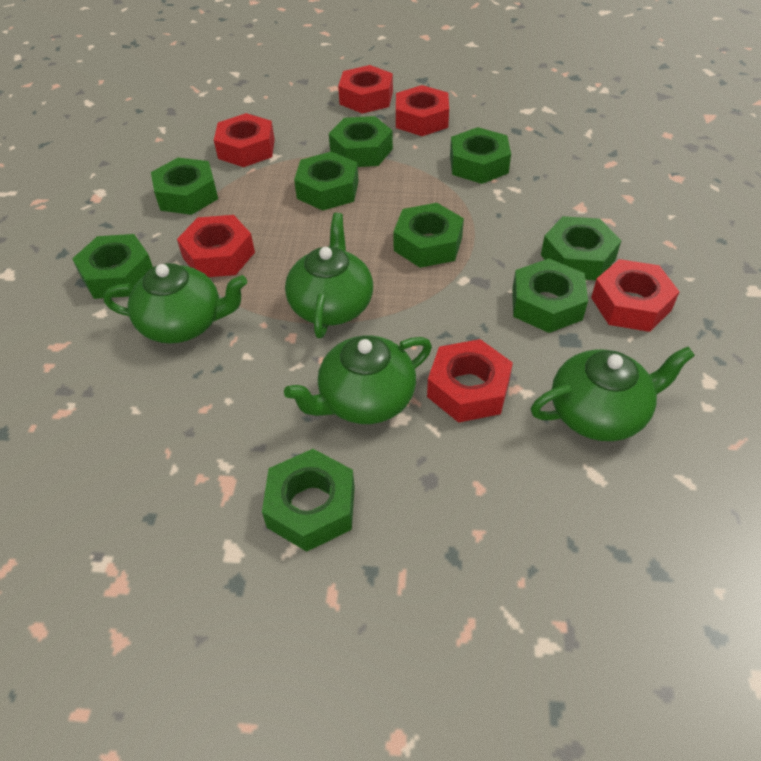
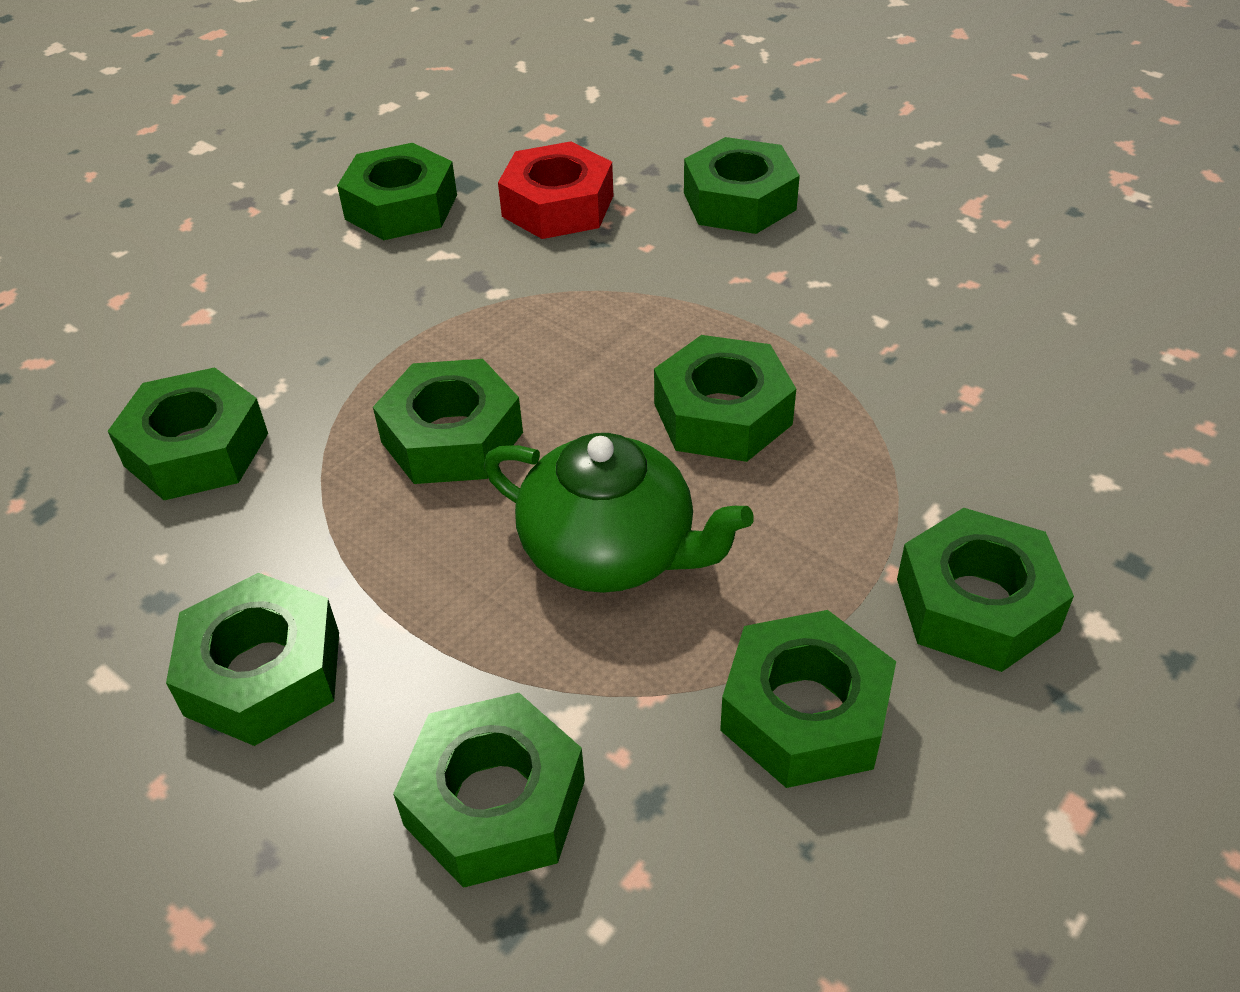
green teapot: [104,263,247,343] [284,336,432,424] [285,213,373,338] [531,347,695,441] = 4 -> [484,433,754,593] = 1
red nut: [177,215,255,277] [214,113,275,167] [338,65,393,114] [396,85,449,136] [427,339,513,423] [591,259,679,332] = 6 -> [498,141,613,239] = 1

